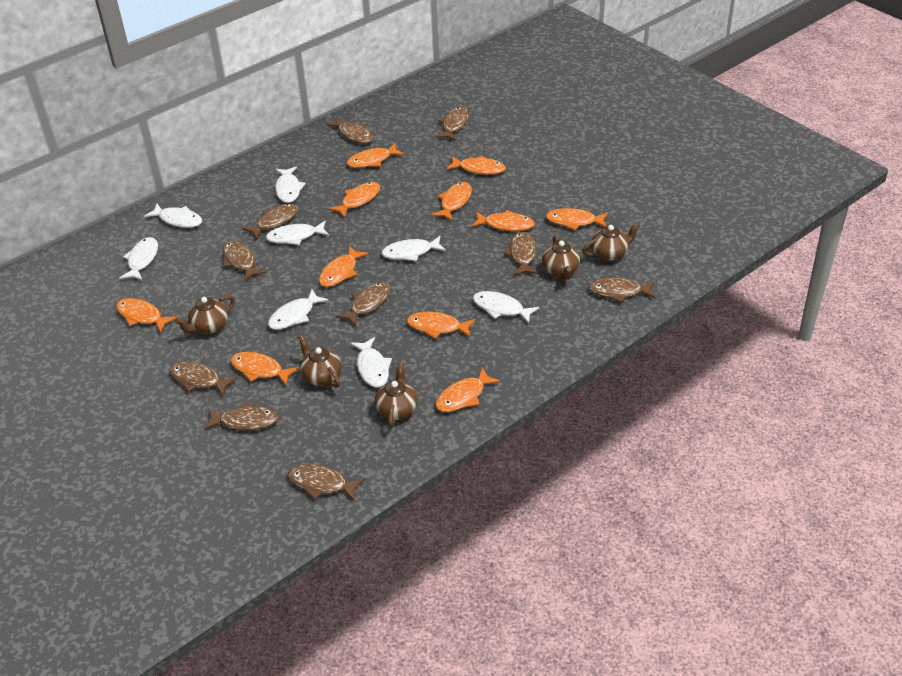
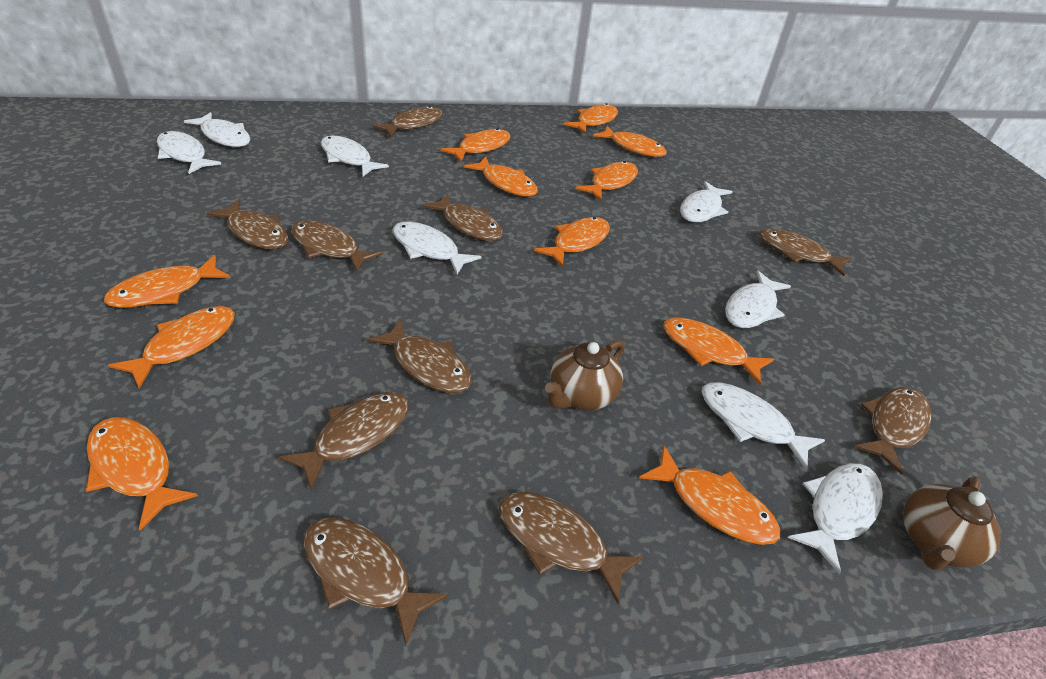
brown teapot: [175,295,235,334] [298,335,342,388] [375,362,418,427] [542,236,580,280] [582,222,640,261] = 5 -> [545,340,625,410] [903,476,1001,570] = 2

